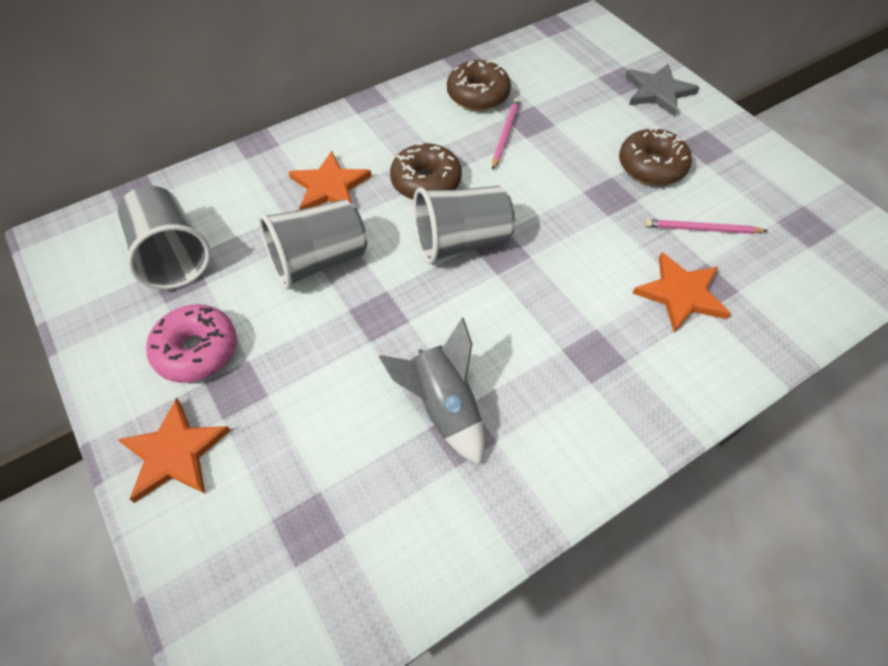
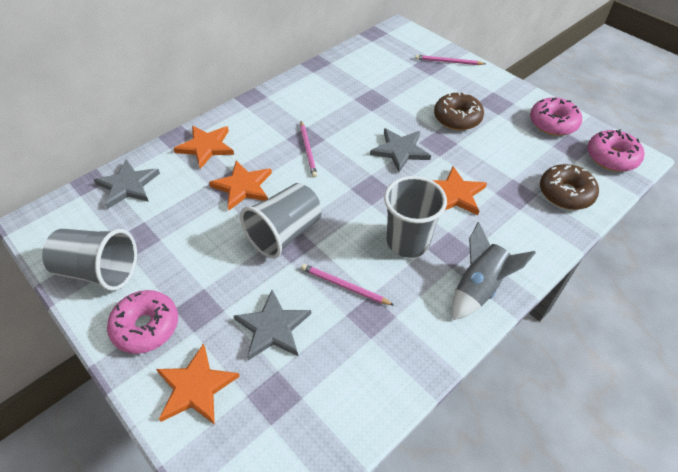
brown donut: [390,143,462,199] [447,60,511,111] [619,127,692,185] = 3 -> [434,92,484,130] [540,164,599,210] = 2
grey star: [625,64,700,117] = 1 -> [94,159,160,209] [234,290,311,360] [370,128,431,172] = 3
orange star: [117,398,231,503] [289,151,372,210] [632,252,731,333] = 3 -> [156,343,240,425] [173,126,234,169] [209,161,272,210] [432,166,487,215] = 4
pink donut: [146,304,237,383] = 1 -> [107,290,178,354] [530,97,582,136] [587,129,644,172] = 3
pink pencil: [492,98,520,170] [645,219,767,234] = 2 -> [300,121,317,177] [301,264,394,305] [415,55,486,65] = 3

